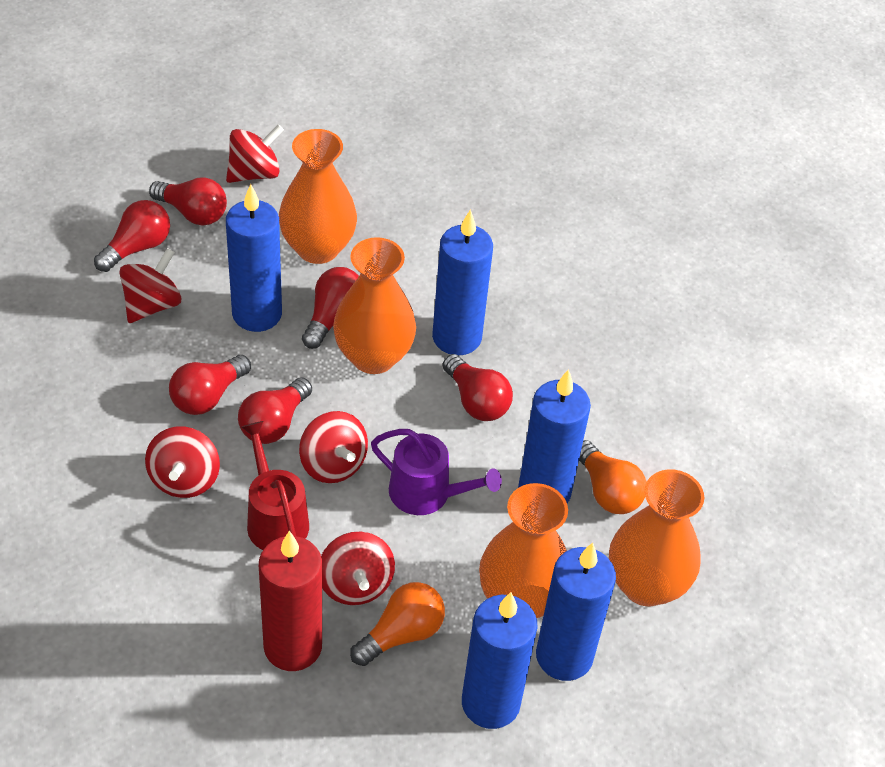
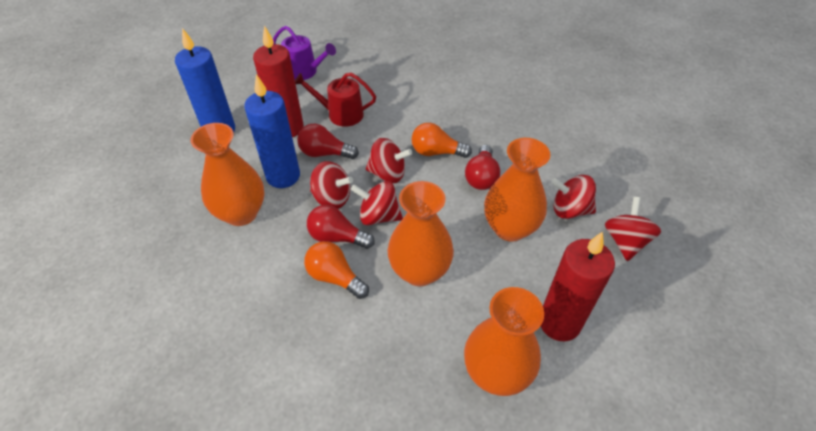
blue candle: [226,184,282,332] [432,209,493,356] [462,592,538,729] [518,369,591,503] [536,543,616,681] = 5 -> [175,28,235,133] [244,74,300,188] = 2
red candle: [259,531,322,671] = 1 -> [253,26,304,137] [541,231,615,341] = 2
red light bulb: [94,200,170,272] [149,177,227,226] [169,355,251,415] [238,377,312,444] [302,267,359,349] [443,354,513,421] = 6 -> [297,124,359,159] [307,205,375,249] [465,145,500,190] = 3

